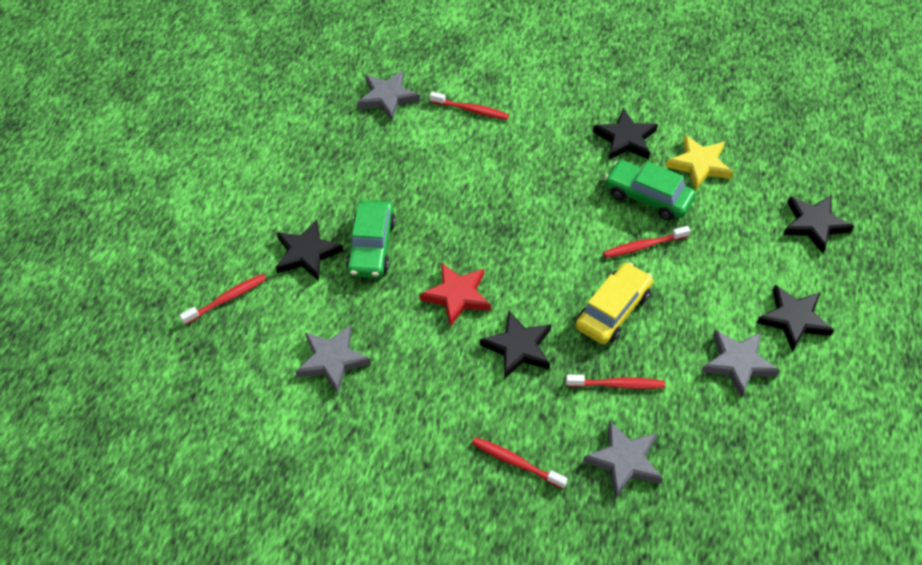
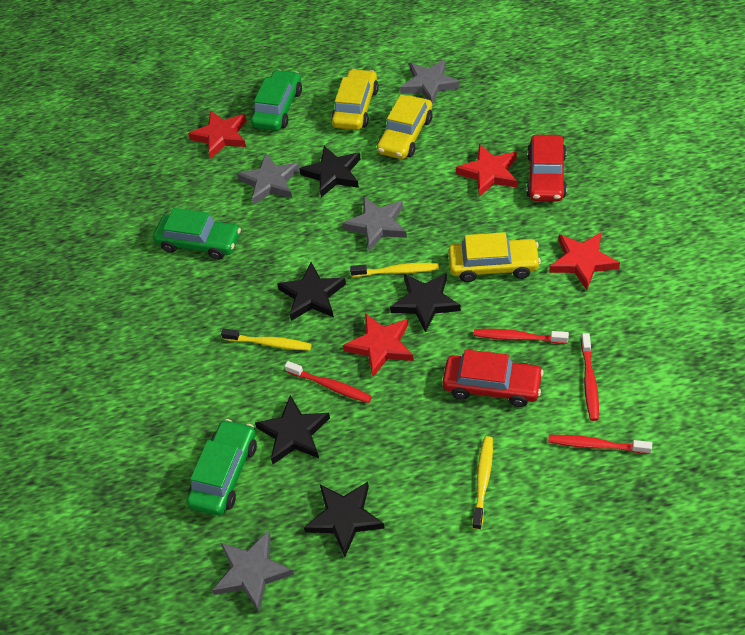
green car: [346,200,396,278] [605,160,696,221] = 2 -> [153,208,241,260] [187,419,257,516] [251,69,302,131] = 3
red car: none = 0 -> [443,349,544,407] [526,135,567,201] = 2
red star: [420,262,491,327] = 1 -> [188,110,247,159] [343,313,414,377] [456,144,517,197] [549,232,620,290] = 4
red toothbrush: [179,274,266,325] [430,92,509,120] [472,437,568,489] [566,374,665,389] [603,226,690,258] = 5 -> [284,361,372,403] [474,329,569,344] [548,435,652,454] [581,333,599,421] = 4
yellow car: [576,262,653,344] = 1 -> [331,69,379,130] [377,95,432,159] [448,232,541,282] = 3
yellow star: [666,135,734,191] = 1 -> none = 0
yellow toothbrush: none = 0 -> [221,329,312,351] [350,263,439,277] [472,436,493,530] = 3

